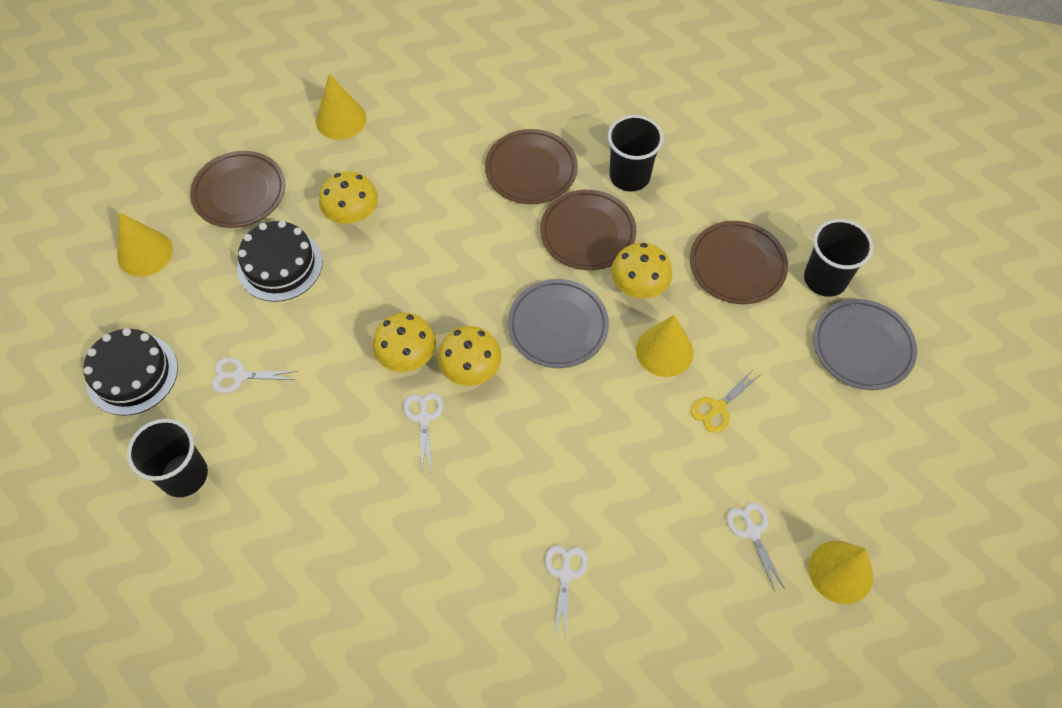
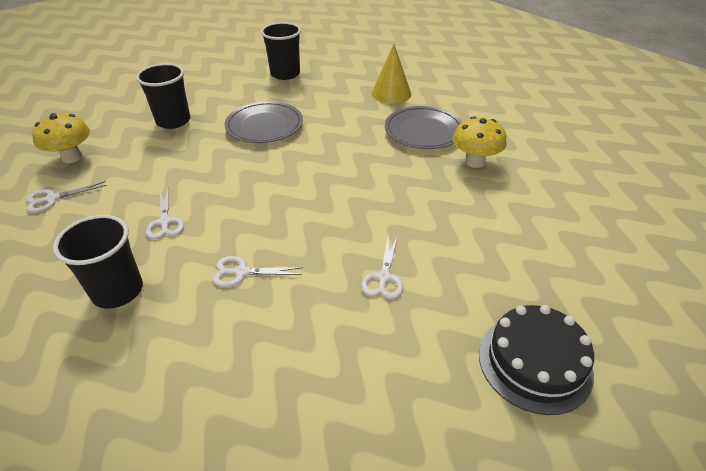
black cake: [84,328,178,416] [237,220,322,302] = 2 -> [479,305,594,415] = 1
brown plate: [190,151,285,228] [485,129,578,204] [540,190,636,270] [690,221,788,304] = 4 -> none = 0
yellow cone: [117,212,173,277] [316,74,367,140] [636,315,694,377] [809,541,873,604] = 4 -> [372,44,411,104] = 1
yellow mushroom: [319,171,378,225] [372,313,436,372] [437,326,502,386] [611,243,672,299] = 4 -> [32,113,90,163] [452,116,506,168] = 2
yellow scissors: [691,370,760,433] = 1 -> none = 0

